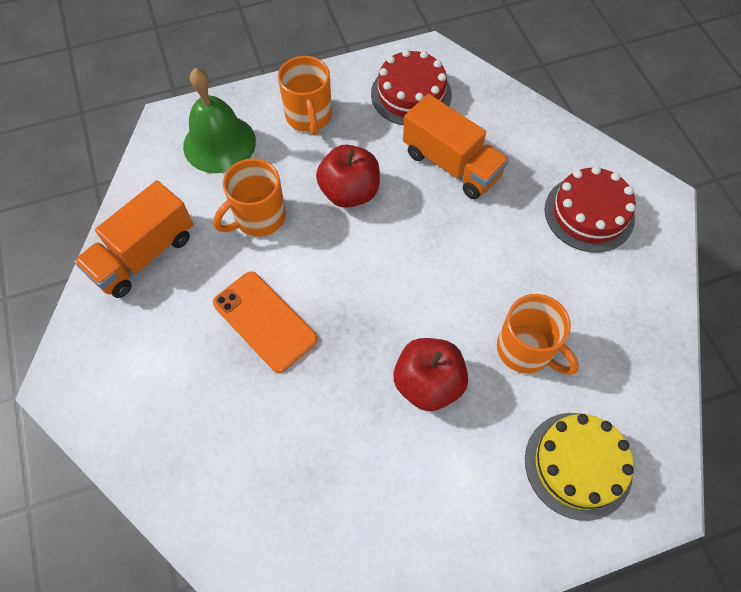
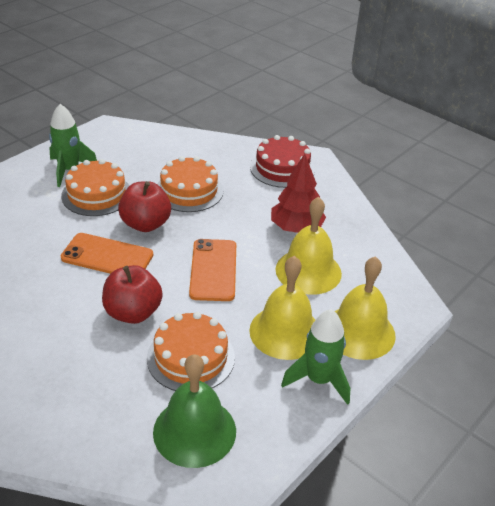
green rocket: none = 0 -> [49,104,97,187] [281,309,350,405] = 2
orange cake: none = 0 -> [61,159,130,216] [147,312,235,391] [157,156,223,212] = 3
orange mug: [214,158,286,237] [278,56,332,136] [497,294,579,375] = 3 -> none = 0
orange phone: [213,271,317,373] = 1 -> [61,233,153,274] [189,239,236,301] = 2
orange truck: [74,180,193,298] [403,94,509,199] = 2 -> none = 0
red cake: [371,49,452,125] [545,166,636,252] = 2 -> [250,135,315,188] = 1
red tree: none = 0 -> [271,154,326,233] = 1
yellow bell: none = 0 -> [249,256,315,360] [275,197,342,295] [335,256,396,360] = 3
yellow cake: [525,413,634,521] = 1 -> none = 0

